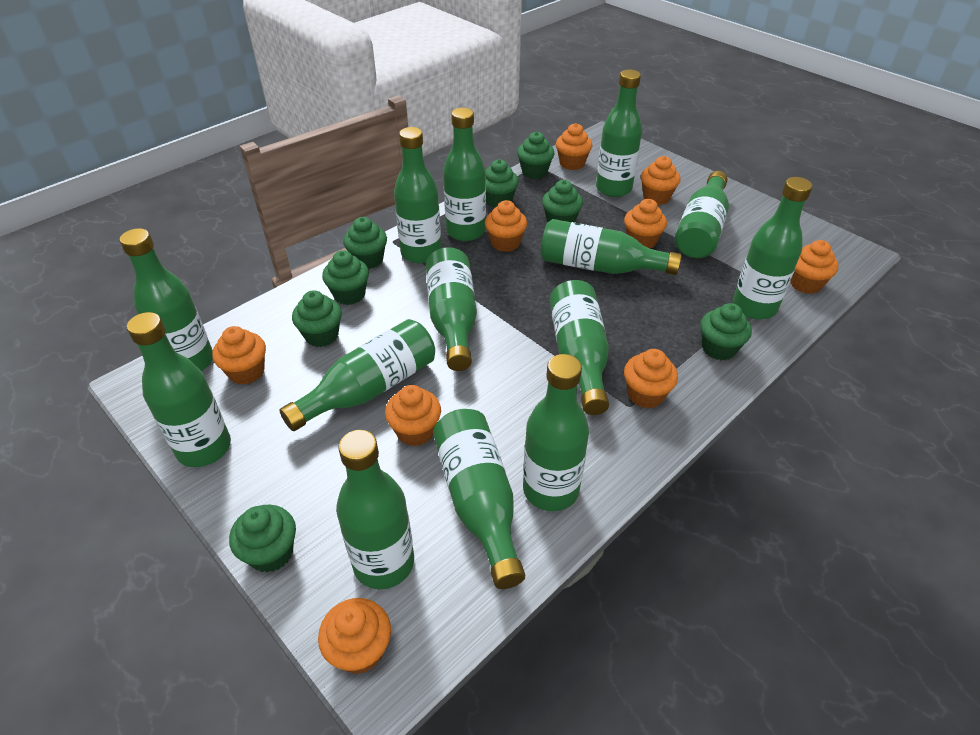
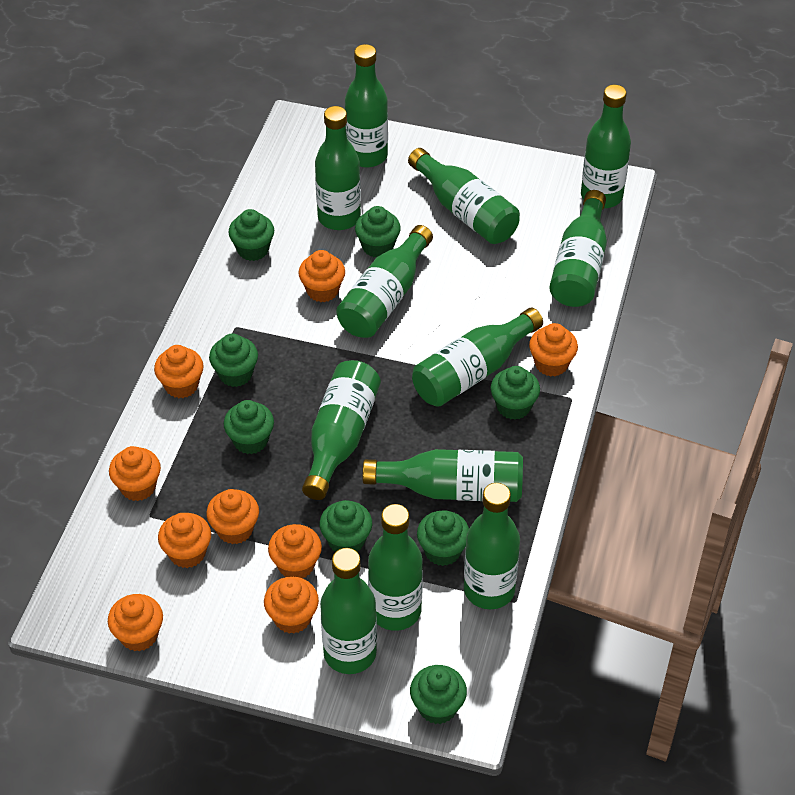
green bottle: [120,228,213,371] [127,312,231,467] [279,319,435,431] [336,430,414,589] [394,127,441,263] [426,247,477,371] [433,409,525,589] [443,108,486,241] [523,354,589,511] [541,219,682,275] [550,280,609,415] [596,70,642,197] [675,171,729,258] [733,177,812,320] = 14 -> [302,360,381,500] [315,106,361,230] [320,548,377,674] [336,225,433,338] [345,44,388,167] [362,449,523,502] [368,504,423,631] [408,148,520,244] [412,307,543,407] [464,483,520,609] [549,190,607,307] [581,85,631,208] = 12

